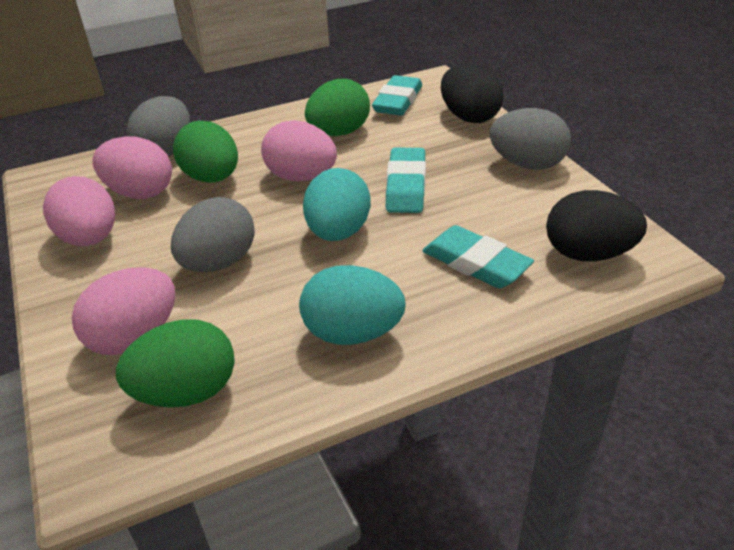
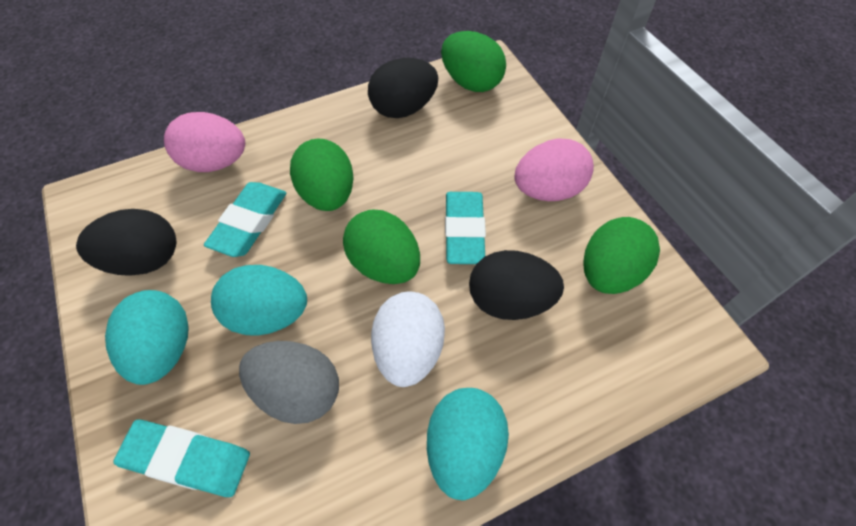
black egg: [441,64,503,123] [546,190,647,261] = 2 -> [76,209,176,276] [368,58,438,118] [469,250,564,320] = 3
green egg: [116,319,235,407] [173,121,238,182] [305,79,370,136] = 3 -> [290,138,354,211] [343,210,420,284] [441,31,506,92] [583,217,660,294] = 4
grey egg: [127,96,190,157] [171,197,255,272] [490,108,571,170] = 3 -> [239,341,339,424] = 1
pink egg: [43,176,115,246] [72,267,175,355] [92,136,172,199] [261,120,337,182] = 4 -> [164,112,245,172] [514,138,594,201] = 2
turquoise egg: [299,265,406,345] [303,168,371,241] = 2 -> [105,290,189,385] [211,265,307,336] [427,388,509,500] = 3
white egg: none = 0 -> [371,292,445,387] = 1

